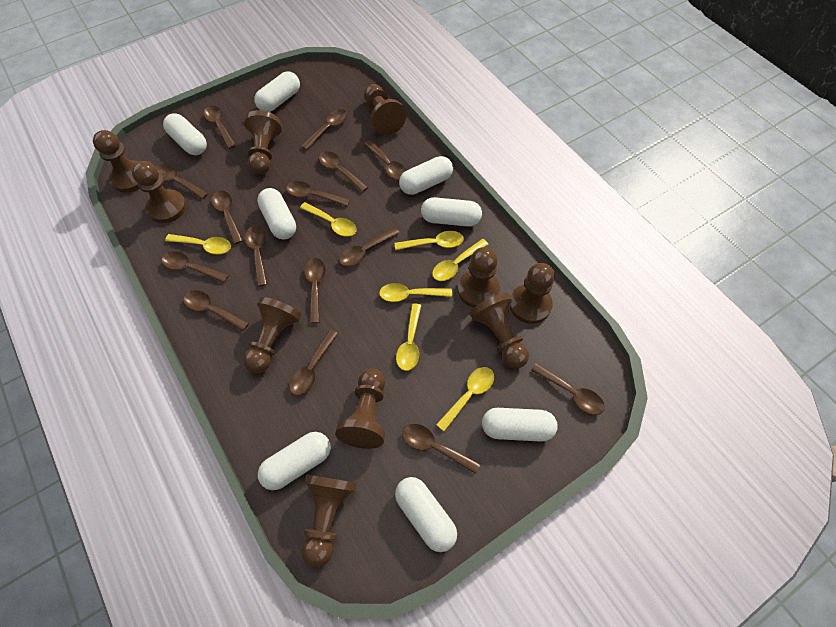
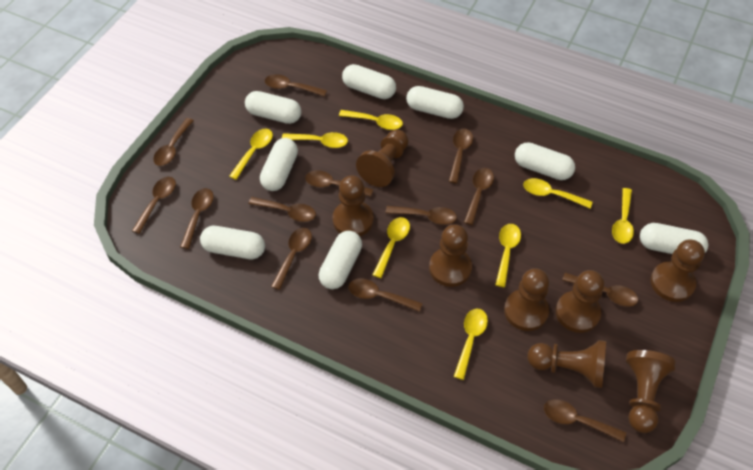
brown pawn: [93,130,140,193] [132,161,187,223] [243,297,301,374] [244,110,282,175] [302,474,357,567] [335,369,385,449] [364,84,406,135] [458,247,500,308] [470,293,529,369] [510,263,555,324] = 10 -> [332,175,374,236] [356,130,409,187] [429,224,472,287] [504,268,549,331] [527,340,606,388] [556,270,604,333] [626,350,676,433] [651,239,705,302] = 8
brown spoon: [156,164,208,199] [162,251,229,283] [184,290,249,331] [204,106,236,149] [212,191,243,244] [245,226,267,286] [286,181,350,206] [289,329,338,396] [302,109,348,150] [304,258,326,323] [319,151,368,192] [339,227,400,266] [364,140,406,180] [402,424,480,474] [531,363,605,415] = 15 -> [132,177,176,234] [153,118,194,166] [180,188,214,249] [248,197,316,222] [265,74,327,97] [271,228,312,290] [305,170,373,197] [348,279,423,312] [386,206,457,225] [449,129,473,184] [464,168,494,225] [544,399,626,442] [562,273,638,307] = 13
yellow spoon: [165,234,231,255] [300,202,357,237] [379,283,452,302] [395,231,464,250] [396,303,422,371] [432,239,489,281] [436,367,494,432] = 7 -> [229,129,273,180] [282,132,348,148] [339,110,403,130] [372,217,410,278] [454,309,488,380] [495,224,521,287] [523,178,592,209] [612,188,634,244] = 8

